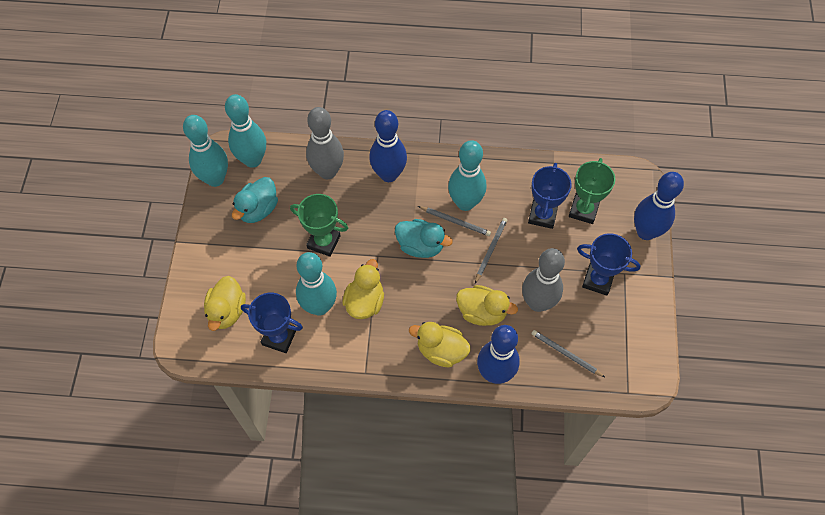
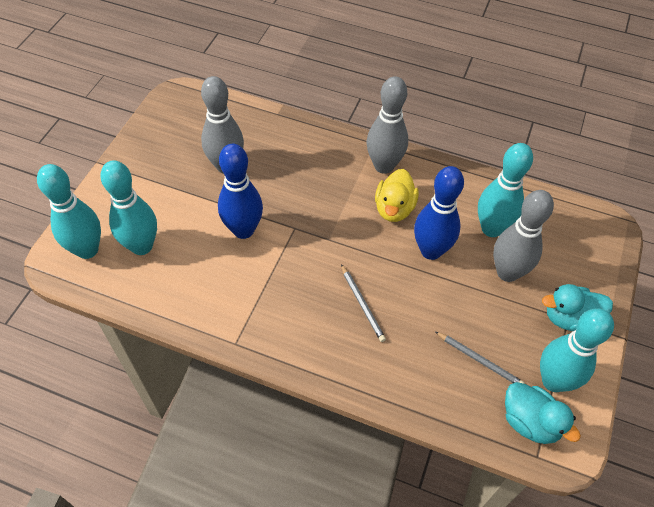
blue bowling pin: [369,110,407,182] [477,325,520,384] [634,172,684,240] = 3 -> [218,144,263,239] [414,166,464,260] = 2
blue trophy: [241,293,303,353] [528,163,572,229] [577,233,641,296] = 3 -> none = 0
green trophy: [290,194,348,257] [569,158,616,224] = 2 -> none = 0
grey bowling pin: [306,107,344,179] [522,248,565,312] = 2 -> [201,76,244,174] [367,76,408,174] [493,190,554,282] = 3
grey pencil: [418,206,491,236] [475,218,507,283] [531,330,605,377] = 3 -> [341,264,386,342] [435,331,525,384] = 2
yellow duck: [204,276,246,331] [342,259,384,319] [409,322,471,367] [456,285,518,326] = 4 -> [375,169,419,222] = 1

